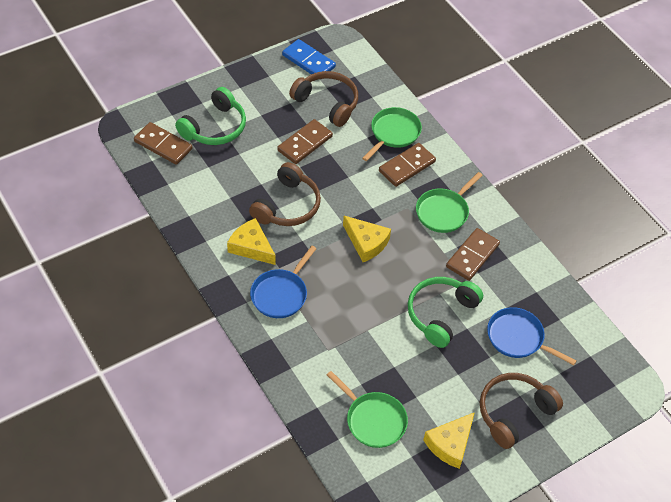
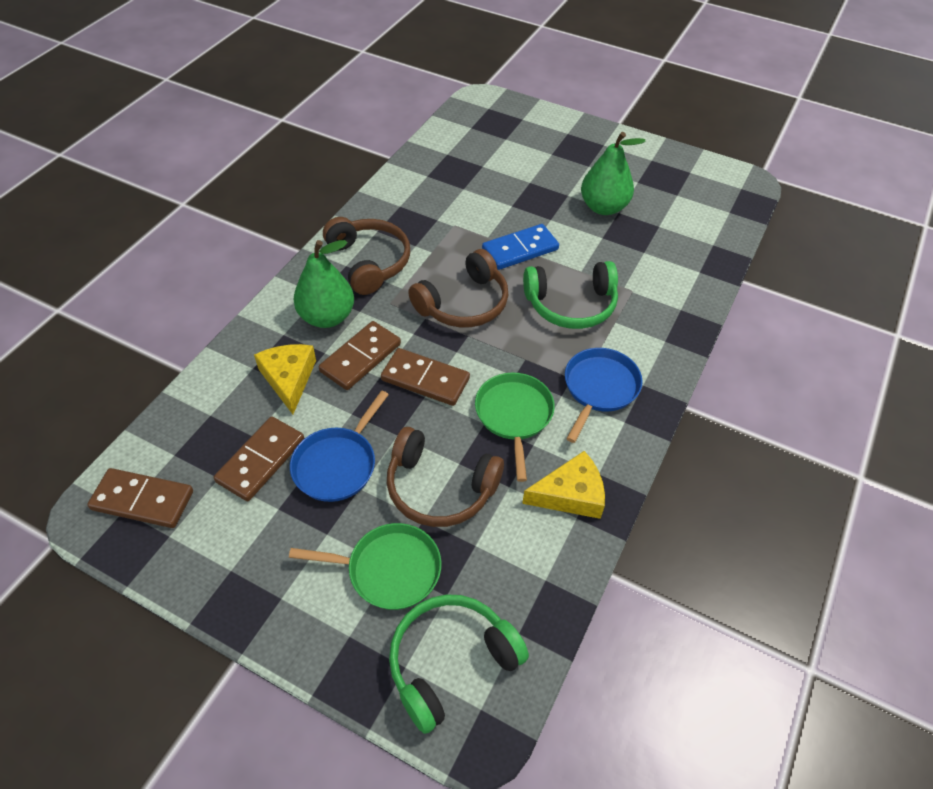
green pan: [327,371,408,448] [362,107,422,161] [416,172,483,233] = 3 -> [289,523,441,610] [475,373,555,482] = 2
green pear: none = 0 -> [293,240,354,328] [581,132,646,215] = 2
yellow cheese: [227,218,276,265] [343,216,391,262] [423,412,475,469] = 3 -> [254,344,316,414] [522,451,605,519] = 2

